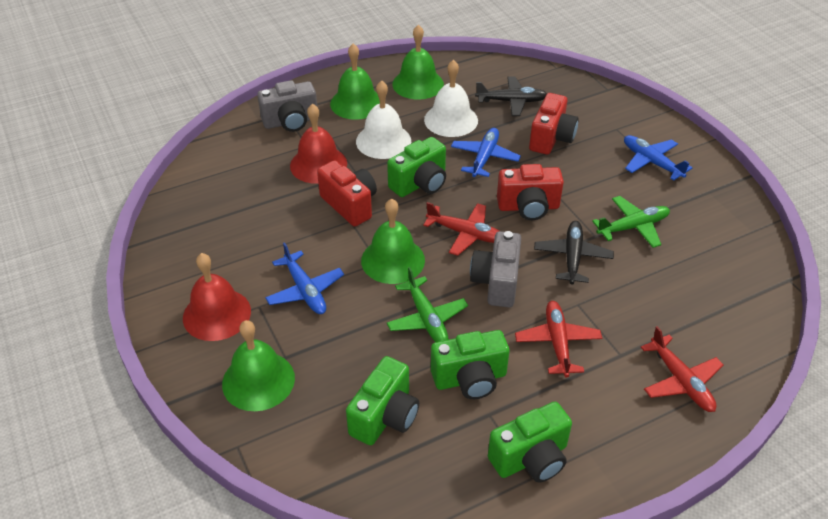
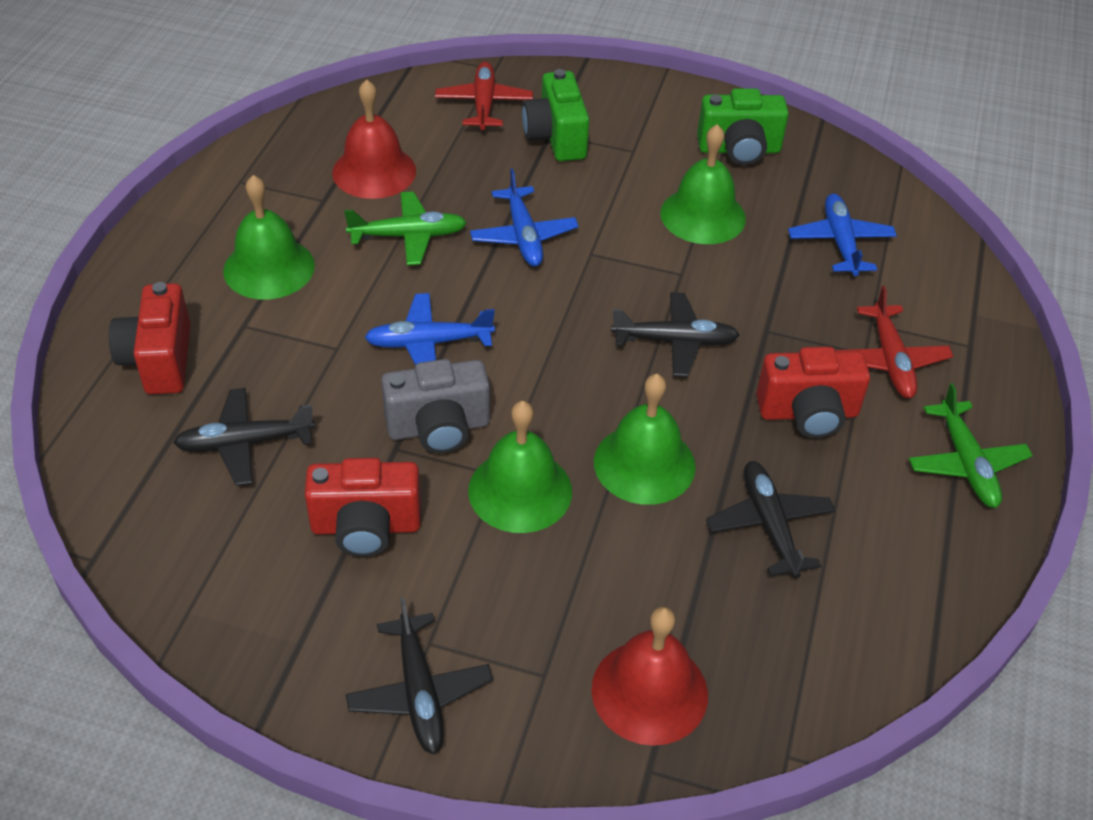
black plane: [475,76,547,116] [534,221,614,285] = 2 -> [173,388,315,486] [346,597,493,755] [611,292,739,377] [706,461,835,578] = 4
green camera: [346,356,419,445] [387,137,446,197] [431,330,509,399] [488,402,572,482] = 4 -> [522,69,589,161] [697,88,789,165] = 2
grey camera: [257,80,317,132] [470,231,521,307] = 2 -> [381,359,490,454] = 1
red plane: [423,202,499,256] [515,301,602,377] [641,326,723,412] = 3 -> [435,62,533,130] [835,286,953,398] = 2
white bell: [356,80,411,159] [424,60,478,137] = 2 -> none = 0

